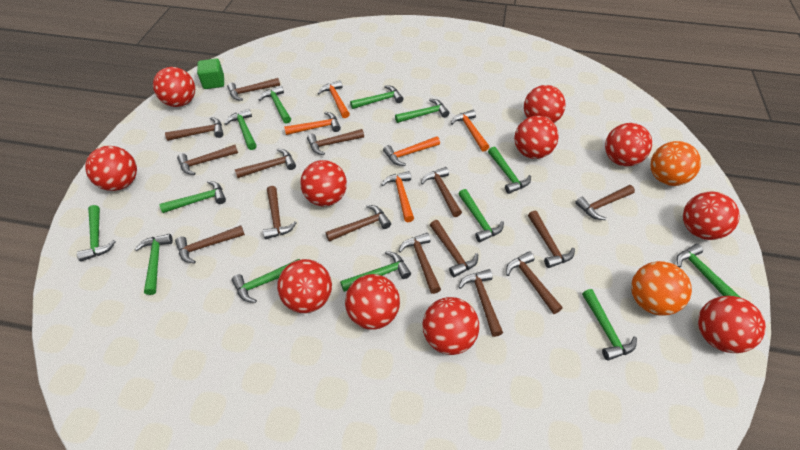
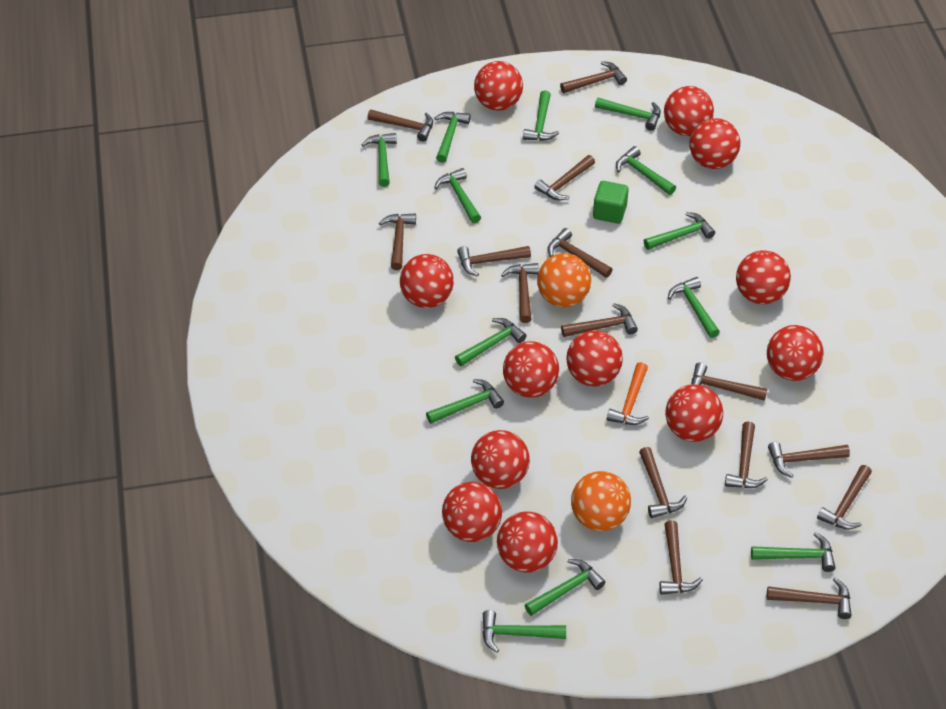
orange hammer: [284,112,341,135] [318,80,350,118] [381,171,414,222] [383,136,440,166] [451,110,489,152] = 5 -> [607,362,649,425] = 1
red ball: [85,146,137,191] [153,67,195,107] [277,259,332,313] [300,160,347,206] [345,274,400,330] [422,297,479,355] [514,116,559,159] [524,85,566,123] [605,123,652,167] [683,192,740,240] [698,296,766,353] = 11 -> [400,254,454,308] [442,482,502,542] [471,430,530,489] [474,61,523,111] [497,511,558,573] [503,341,559,398] [566,330,623,387] [664,86,714,136] [665,384,723,442] [690,118,740,169] [736,250,791,304] [767,325,824,381] = 12

